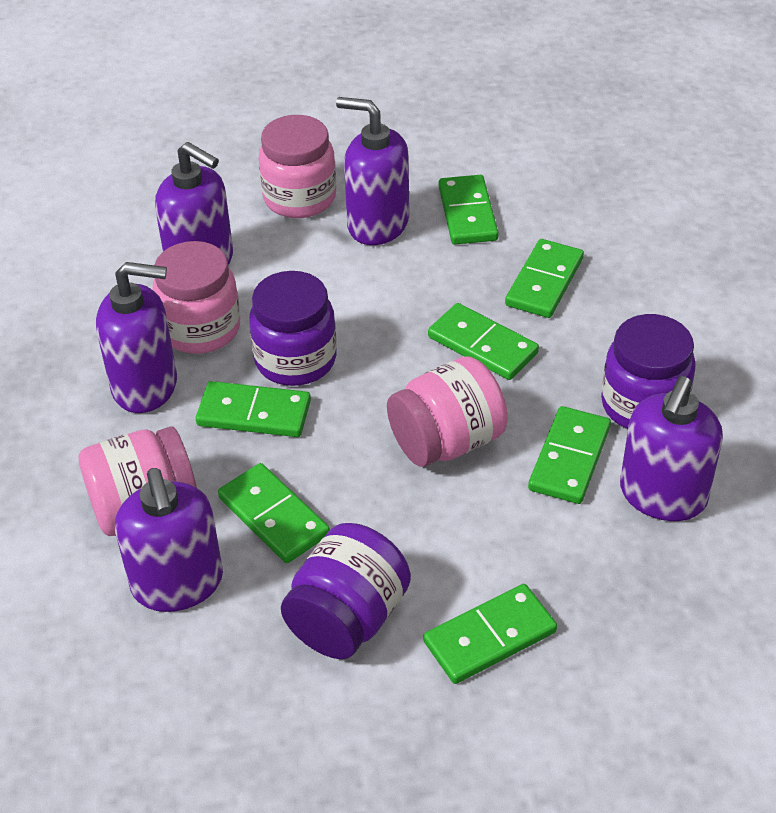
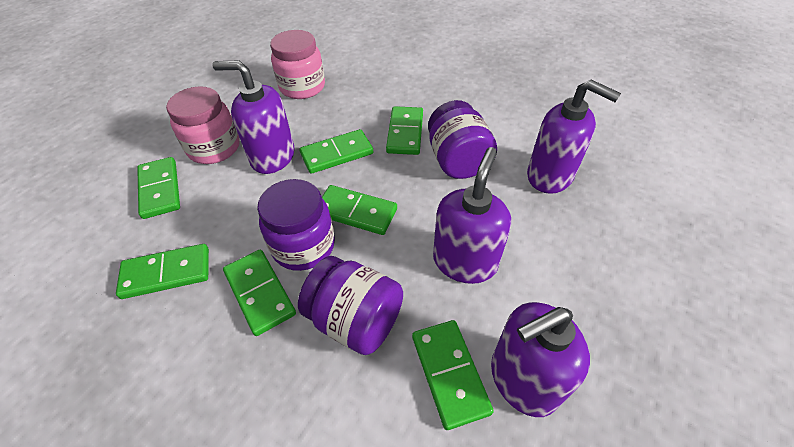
pink jar: [78,427,197,536] [152,241,240,354] [258,115,336,218] [387,356,508,467] = 4 -> [166,87,240,164] [270,30,325,99] = 2
purple soap dispenser: [96,262,177,413] [115,468,223,612] [155,142,233,265] [336,97,409,245] [620,376,723,521] = 5 -> [212,61,295,174] [433,147,511,284] [491,302,590,417] [527,80,621,194] = 4

